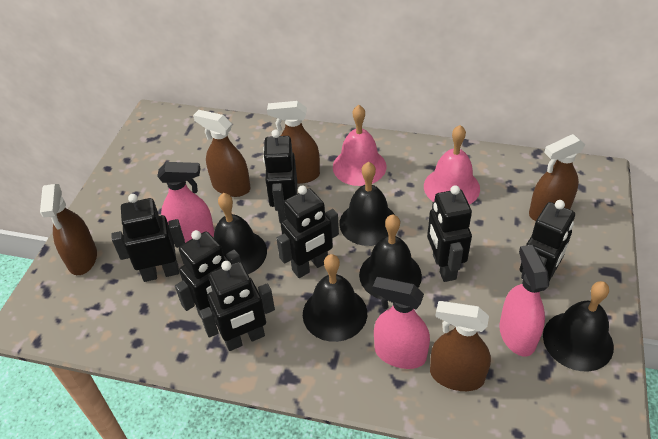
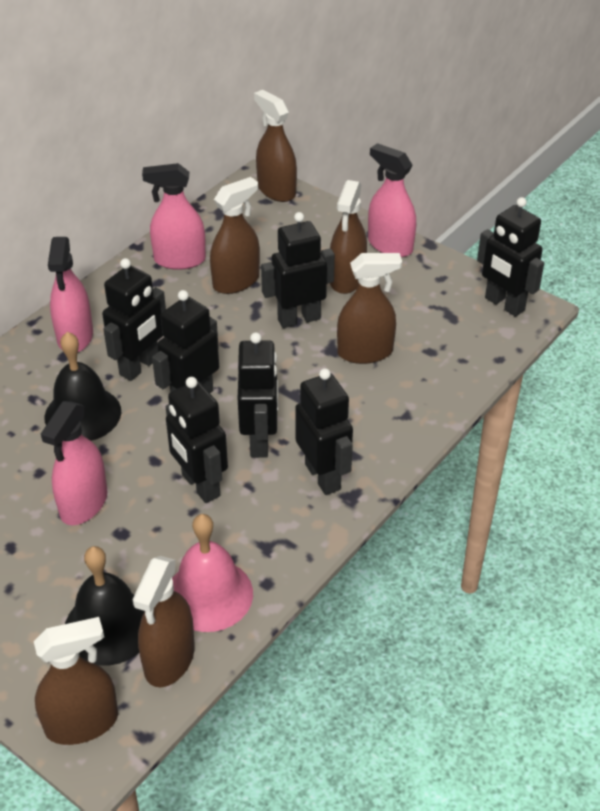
black bell: [214,193,267,274] [303,254,367,342] [339,162,395,246] [359,215,422,299] [543,281,614,372] = 5 -> [45,332,121,441] [65,546,144,666] = 2
brown spray bottle: [40,184,97,275] [193,110,250,197] [267,101,320,184] [430,301,491,391] [529,134,586,221] = 5 -> [34,617,118,745] [132,556,195,687] [210,177,260,294] [254,90,297,202] [330,180,367,294] [337,253,402,364] = 6
pink bell: [333,105,387,186] [424,125,480,205] = 2 -> [172,514,253,632] = 1
pink spray bottle: [157,162,214,243] [373,277,430,369] [499,245,549,356] = 3 -> [41,401,107,525] [48,237,93,352] [142,163,206,270] [368,143,416,257] = 4

